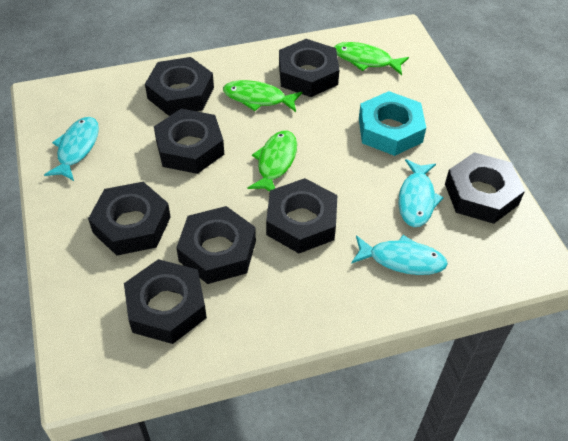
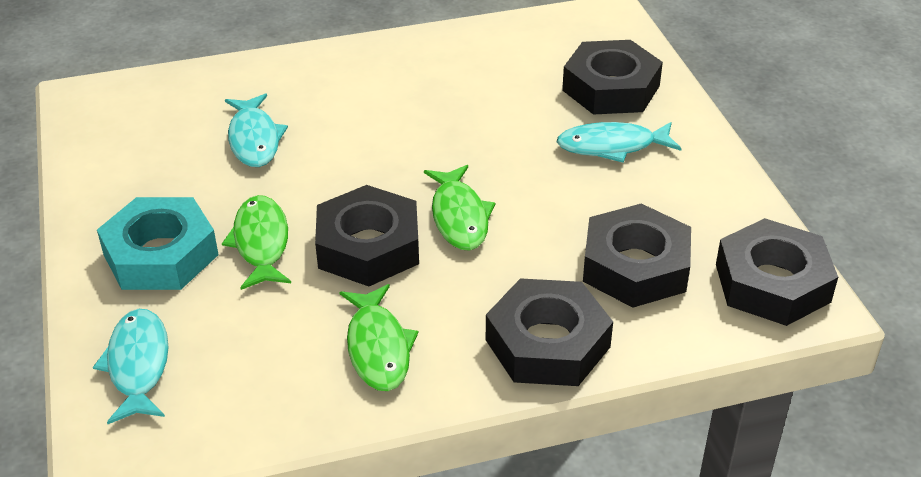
black nut: [88,182,171,256] [124,259,207,344] [145,57,214,116] [154,109,224,174] [176,206,256,284] [266,178,338,253] [279,39,339,97] [445,152,525,224] = 8 -> [315,185,419,287] [486,278,613,386] [562,40,663,115] [583,203,691,308] [716,218,838,326] = 5

